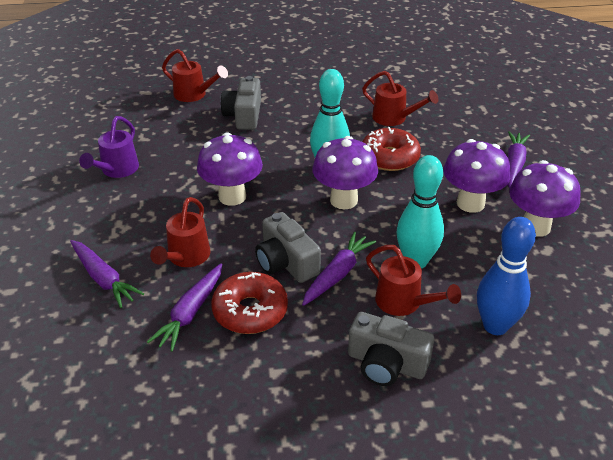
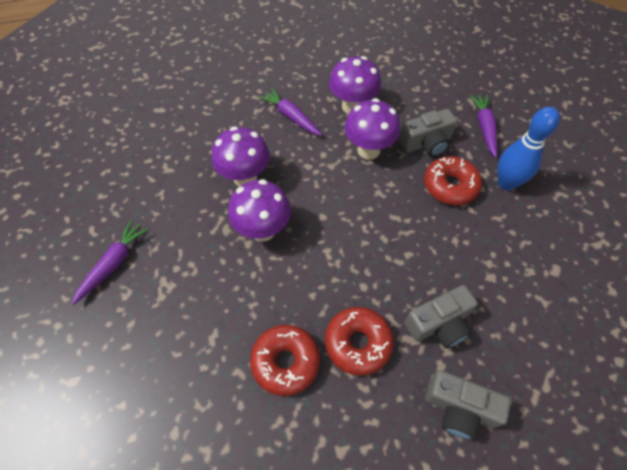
purple carrot: [70,240,144,308] [147,263,222,352] [302,232,376,306] [507,131,530,188] = 4 -> [72,220,149,305] [258,88,322,136] [470,95,497,158] = 3
purple watering can: [79,116,139,178] = 1 -> none = 0
red donut: [211,272,288,334] [362,127,421,171] = 2 -> [250,325,320,396] [325,307,394,376] [424,156,482,205] = 3
red watering can: [150,197,211,267] [162,49,228,102] [362,71,438,126] [366,245,461,316] = 4 -> none = 0
turquoise bowling pin: [310,69,350,157] [397,155,444,269] = 2 -> none = 0

